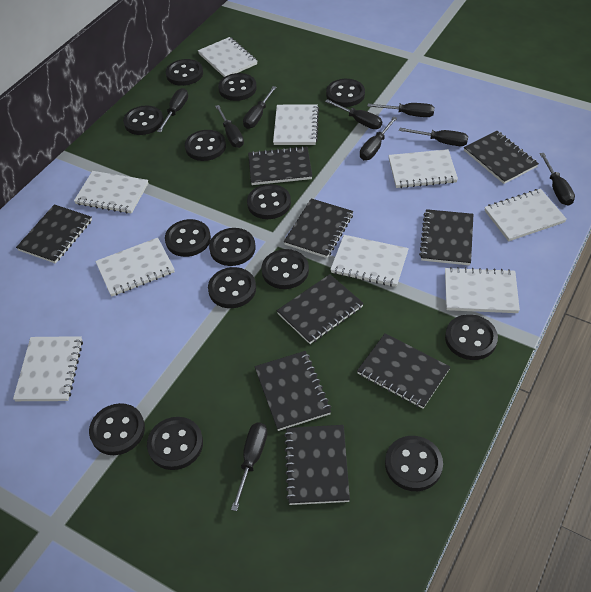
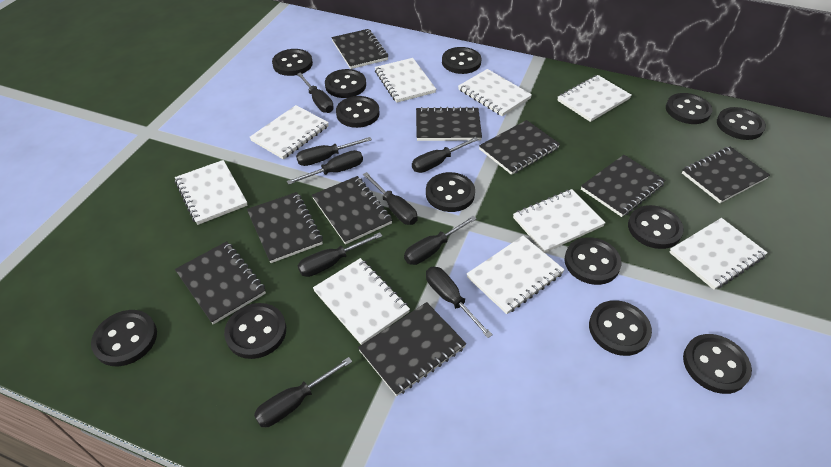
black button: [89,403,145,455] [123,106,164,135] [147,417,203,470] [165,219,211,257] [166,59,203,86] [185,130,226,161] [208,267,256,308] [209,228,255,266] [218,73,257,101] [247,184,291,219] [261,249,309,289] [326,79,365,107] [385,436,443,491] [445,314,498,360] = 14 -> [91,310,157,366] [224,303,286,359] [272,49,313,76] [325,69,366,98] [336,96,380,128] [426,172,475,212] [442,47,481,74] [564,237,621,285] [589,300,652,356] [628,205,684,249] [666,93,712,124] [683,334,752,394] [717,107,766,140] = 13

